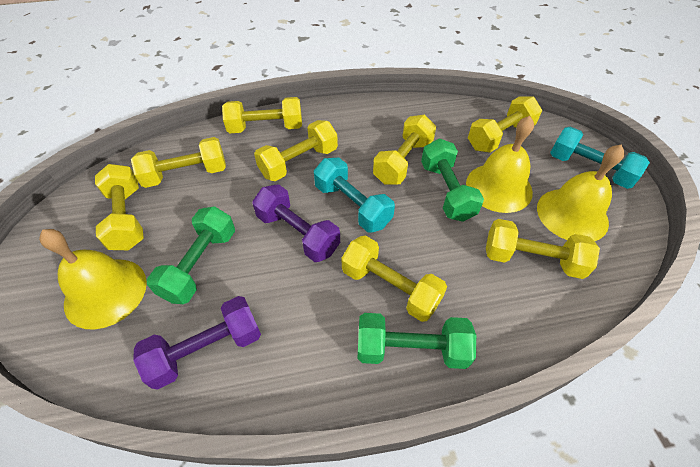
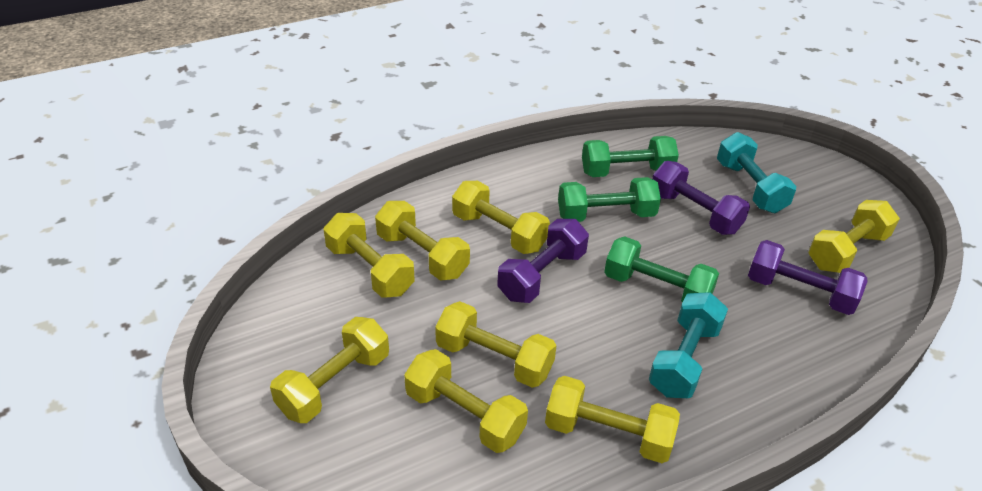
purple dumbbell: [133,296,261,389] [252,184,340,262] = 2 -> [497,219,589,303] [652,161,750,235] [748,240,868,315] = 3
yellow bell: [39,229,147,329] [466,116,534,213] [537,144,625,241] = 3 -> none = 0

